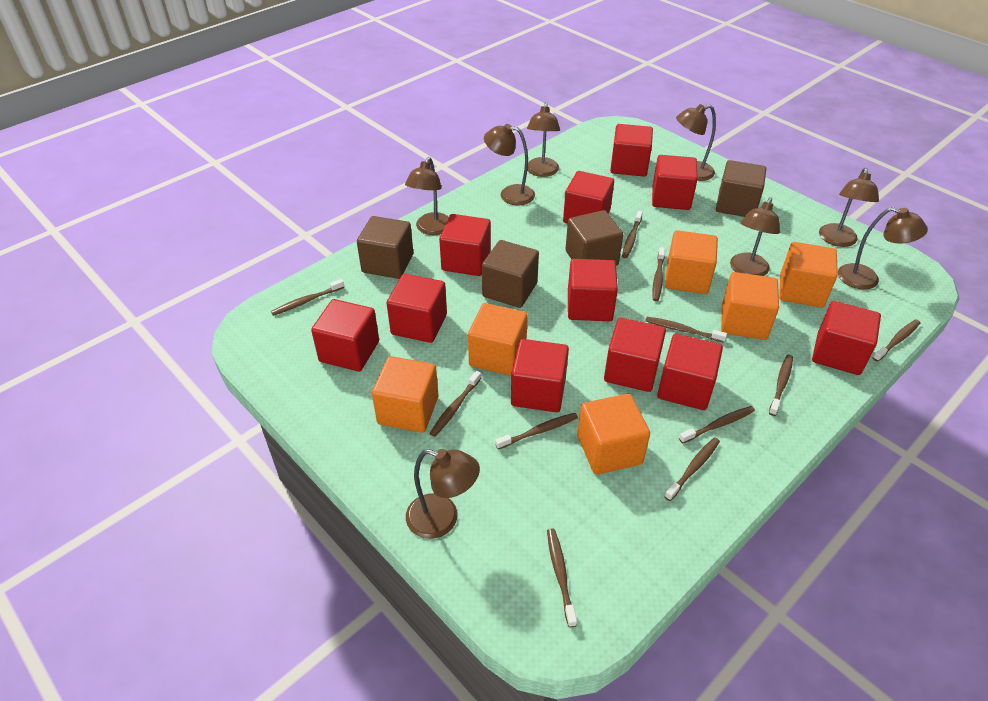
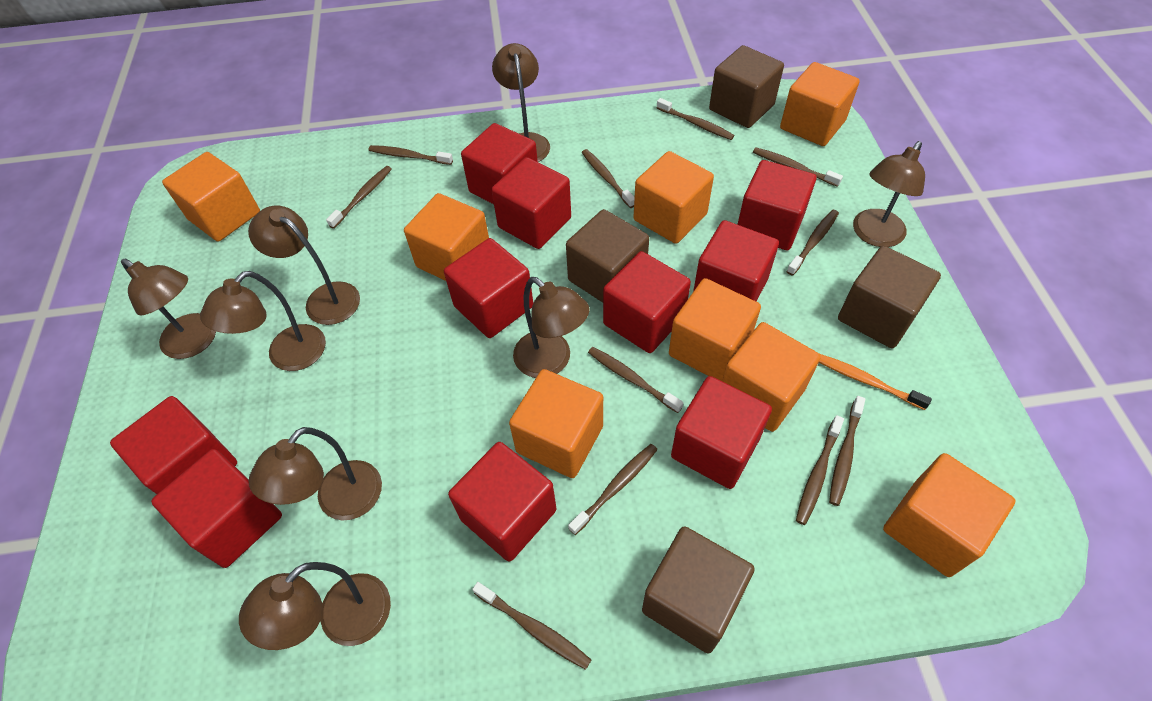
orange cube: [372,356,438,433] [468,303,528,376] [577,394,650,475] [665,230,718,294] [721,272,779,340] [779,242,838,308] = 6 -> [162,152,260,242] [404,193,489,281] [509,369,603,478] [634,151,714,244] [669,278,761,381] [722,322,821,432] [780,62,860,146] [883,453,1016,577] = 8
orange toothbrush: none = 0 -> [819,354,932,410] = 1
red cube: [311,299,379,372] [387,274,447,343] [439,214,491,276] [511,339,569,412] [563,171,614,224] [568,259,618,321] [604,318,666,392] [610,124,653,176] [652,155,698,210] [657,334,723,410] [812,301,881,375] = 11 -> [110,396,237,494] [151,449,282,568] [444,238,533,338] [448,442,557,562] [461,123,538,204] [491,157,571,249] [603,251,691,353] [671,376,772,489] [693,220,779,301] [737,160,816,251] = 10

